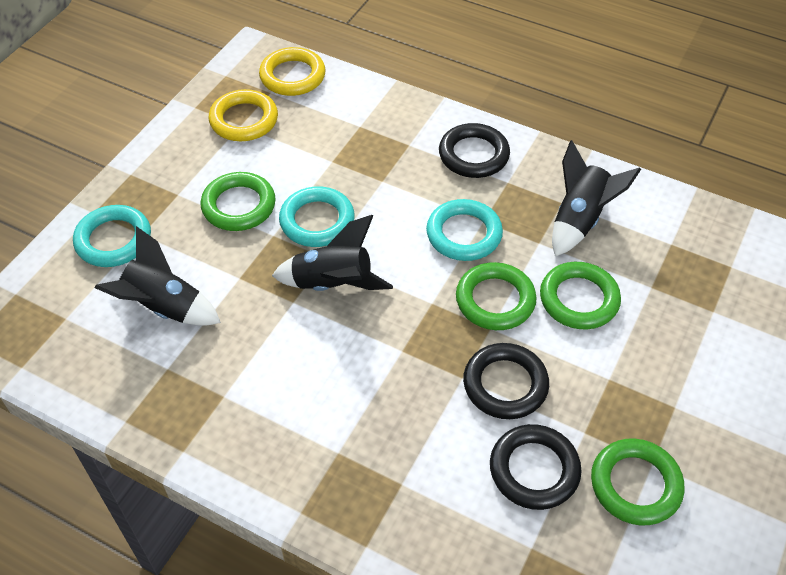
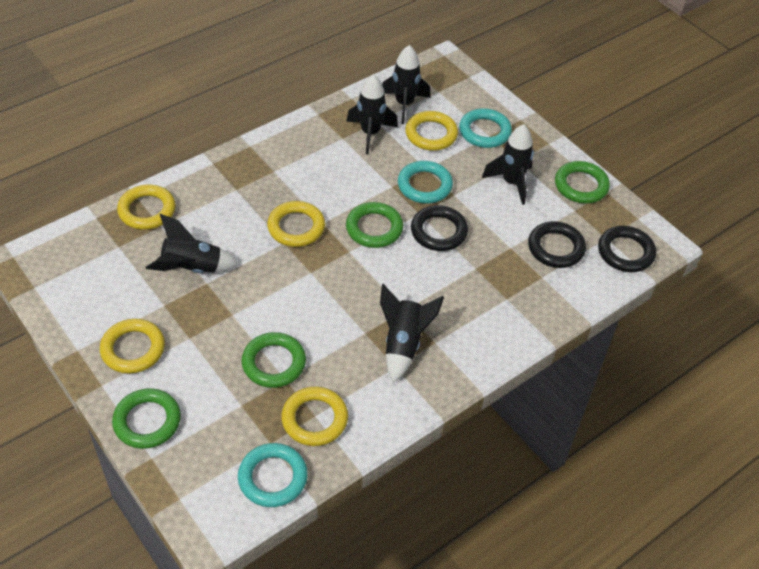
black rocket: [95,226,221,326] [272,215,393,291] [552,140,641,256] = 3 -> [146,214,239,273] [346,74,398,154] [380,284,444,383] [382,45,431,124] [482,124,534,205] = 5
yellow ring: [209,89,278,141] [259,47,326,96] = 2 -> [100,319,165,374] [117,185,176,230] [267,201,325,247] [281,387,348,446] [405,111,458,151] = 5

